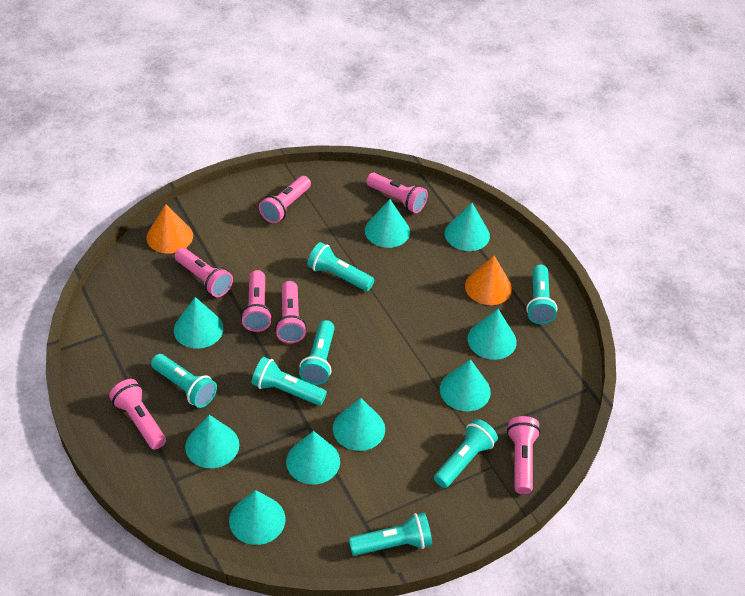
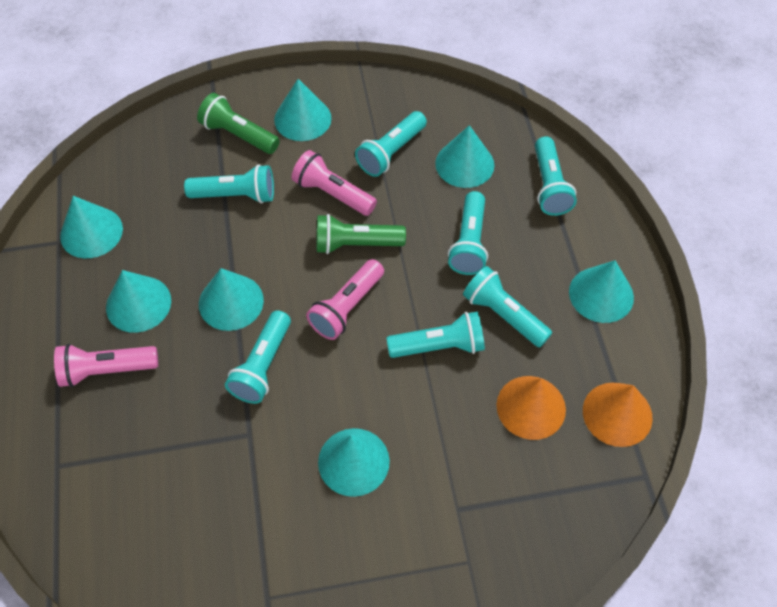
green flashlight: none = 0 -> [197,93,280,154] [317,214,406,254] = 2
pink flashlight: [109,379,166,450] [175,248,233,297] [241,270,272,332] [259,176,311,224] [275,281,307,343] [366,173,428,213] [507,416,541,494] = 7 -> [54,344,158,387] [292,150,377,216] [306,259,384,340] = 3
turquoise cone: [174,297,224,349] [185,415,239,468] [229,490,286,545] [286,431,340,485] [333,398,385,451] [365,199,410,248] [440,359,491,411] [445,203,490,251] [468,309,517,360] = 9 -> [60,196,123,258] [106,270,171,333] [199,268,264,331] [274,79,332,141] [318,428,390,497] [435,125,494,188] [569,260,634,323] = 7

